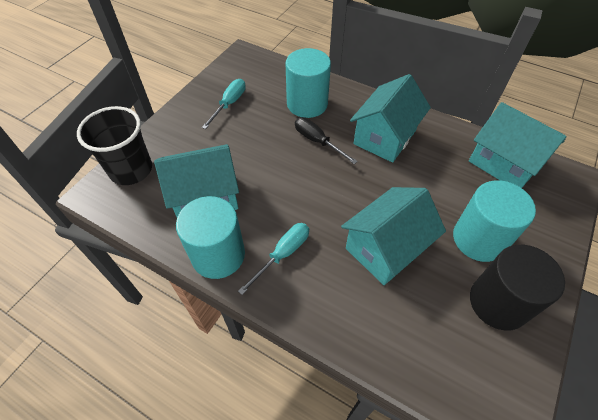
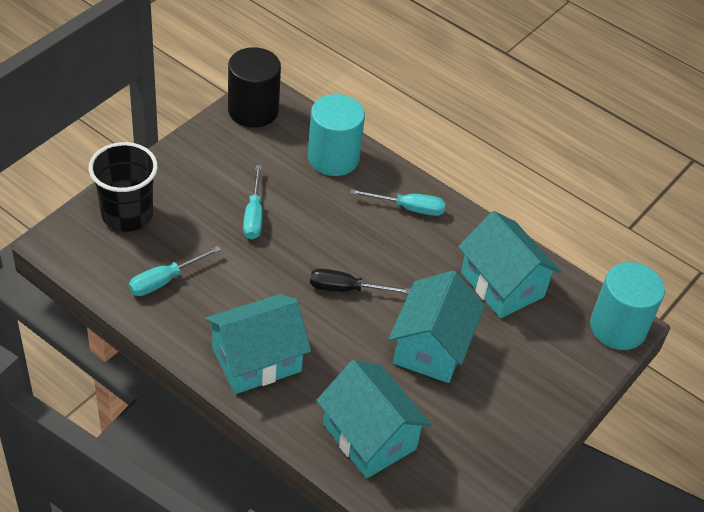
turquoise cylinder: [176,196,245,279] [286,48,331,118] [453,180,536,262] = 3 -> [308,94,365,176] [590,262,665,350] = 2
turquoise screwdriver: [202,79,246,129] [238,223,309,295] = 2 -> [129,246,221,296] [243,165,263,240] [350,189,445,216] = 3

